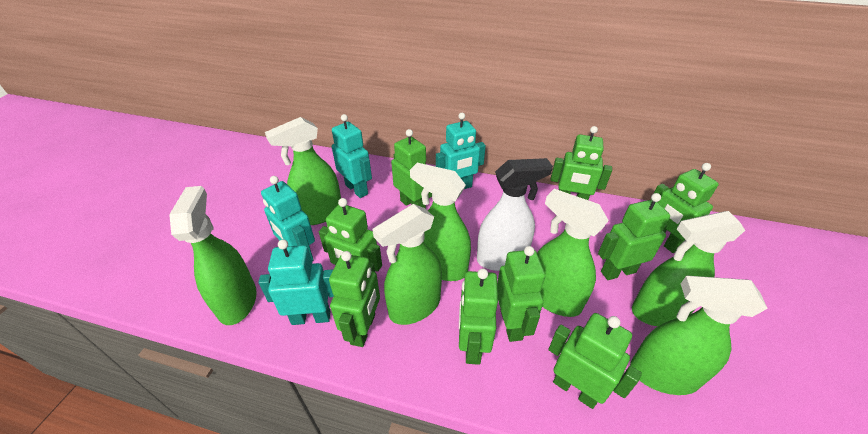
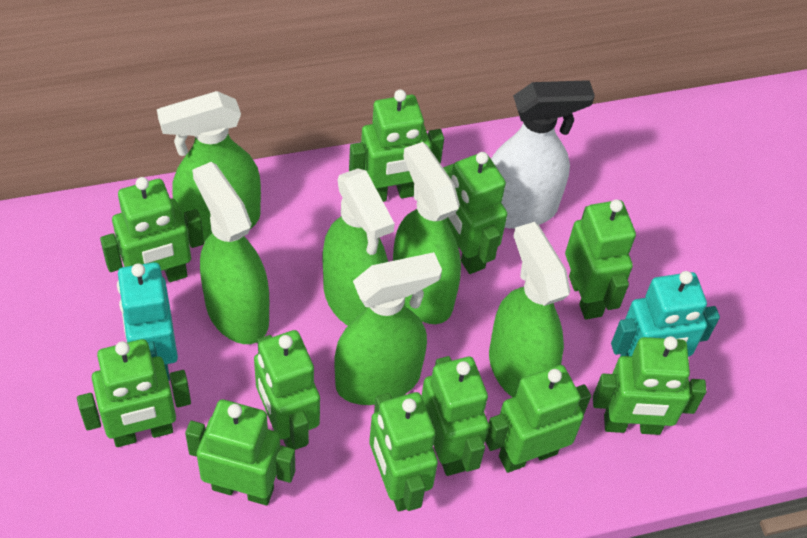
green robot: [319,198,382,272] [329,251,380,347] [391,129,432,209] [459,268,498,365] [497,246,545,342] [549,313,642,409] [551,126,612,200] [598,193,670,280] [650,163,719,253] = 9 -> [77,339,191,447] [100,177,204,282] [185,399,295,505] [254,330,320,450] [349,90,444,202] [369,392,438,512] [422,356,489,476] [443,152,507,274] [485,365,591,473] [565,199,636,320] [593,336,707,435] = 11
green spray bottle: [169,186,257,325] [265,117,341,225] [372,204,442,325] [410,163,471,281] [537,189,609,317] [630,276,768,395] [632,211,745,326] = 7 -> [157,91,261,242] [192,162,269,344] [323,168,395,325] [334,252,442,405] [393,142,461,324] [489,222,570,397] = 6
turquoise robot: [258,239,334,325] [261,176,315,261] [332,114,372,198] [436,113,486,189] = 4 -> [117,262,178,380] [611,271,720,358] = 2

